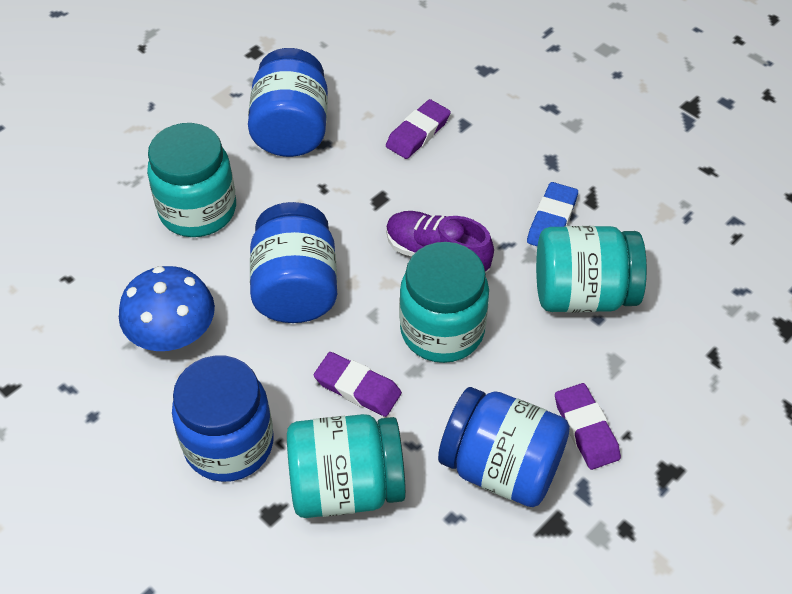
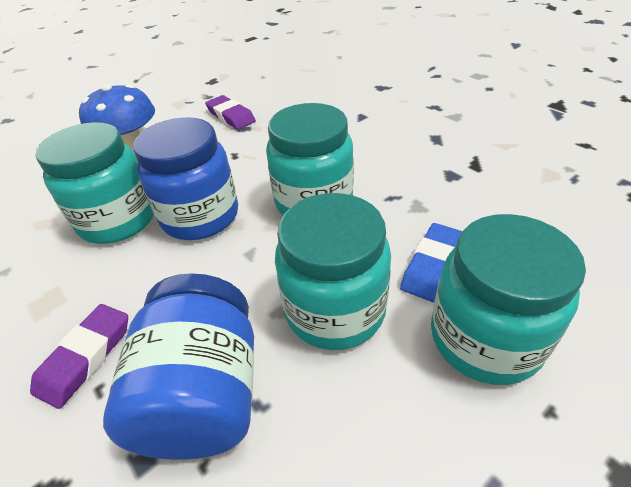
blue jar: [172,355,274,482] [248,48,328,157] [250,202,337,323] [438,387,570,507] = 4 -> [103,273,254,460] [133,117,238,240] = 2
purple eraser: [314,352,402,417] [386,99,451,159] [555,383,621,470] = 3 -> [30,304,128,409] [205,95,256,130] = 2
purple shoe: [386,211,494,273] = 1 -> none = 0

